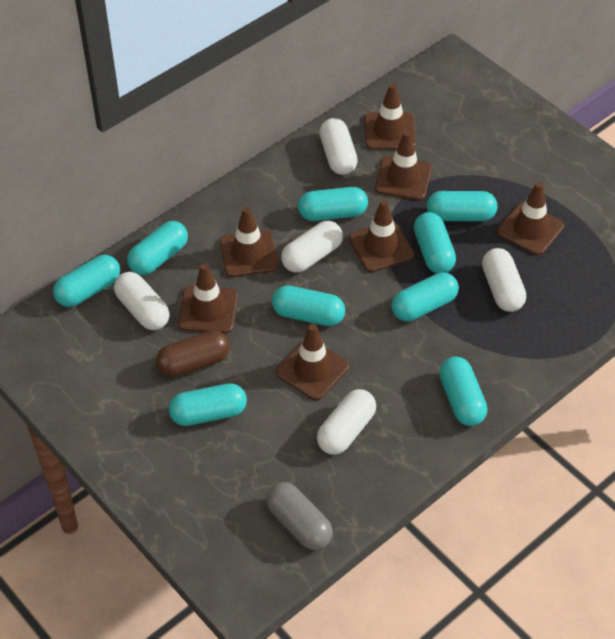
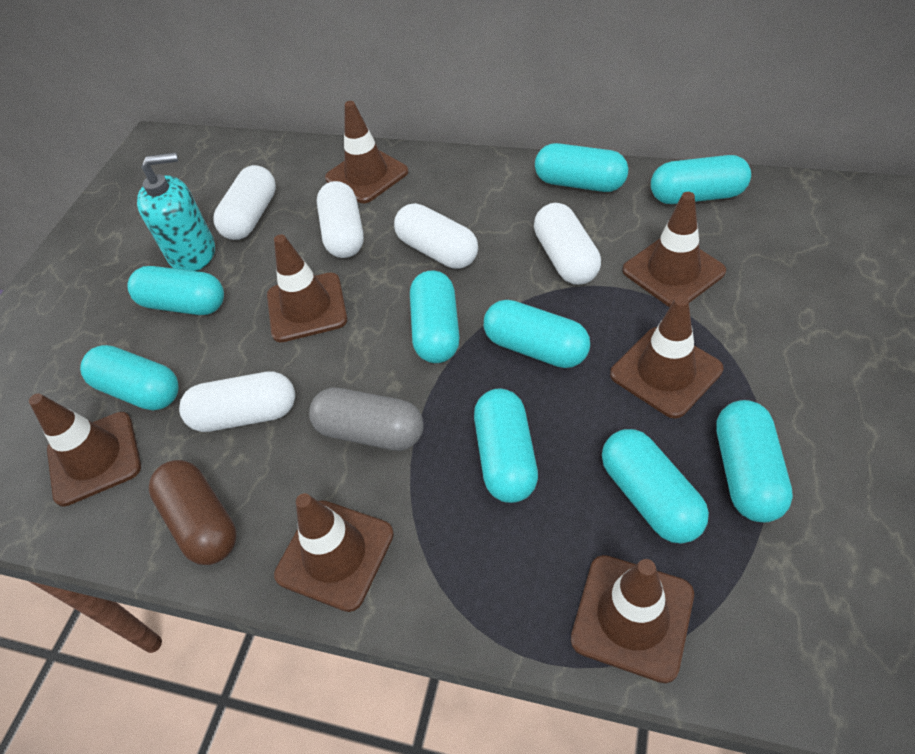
turquoise soap dispenser: none = 0 -> [137,152,215,271] = 1

